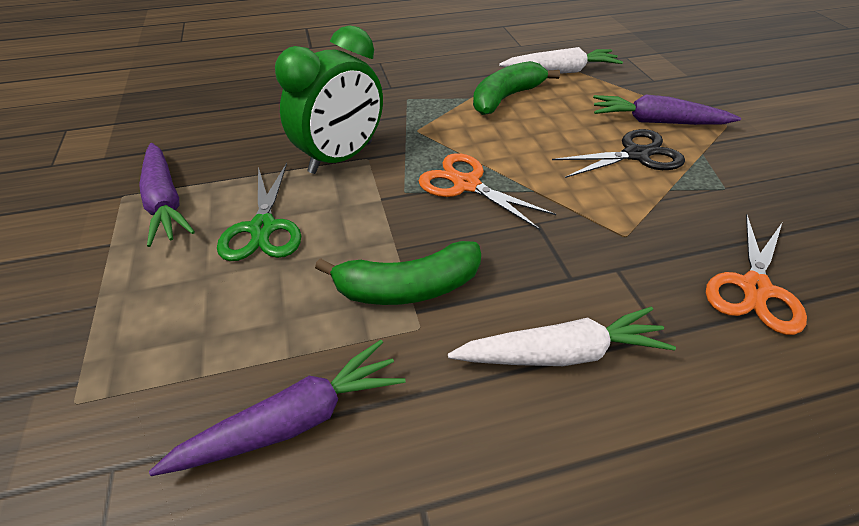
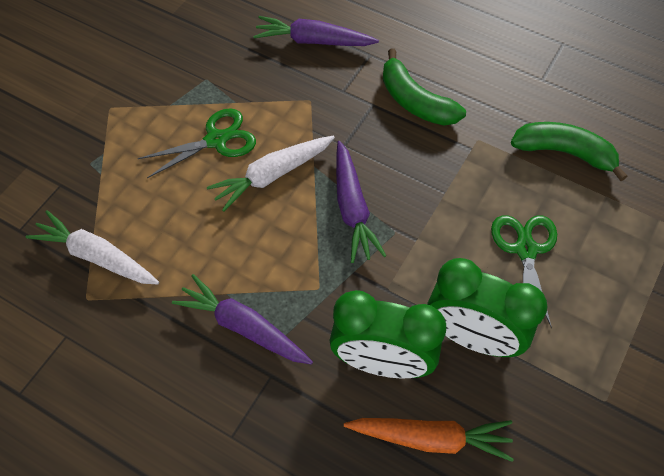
black scissors: [552,129,685,178] = 1 -> none = 0
green clock: [275,25,383,174] = 1 -> [329,290,446,378] [427,258,547,357] = 2
green scissors: [217,163,301,261] = 1 -> [138,108,256,178] [491,215,557,328] = 2
orange carrot: none = 0 -> [344,418,514,462] = 1
orange scissors: [418,153,556,230] [706,214,807,335] = 2 -> none = 0

